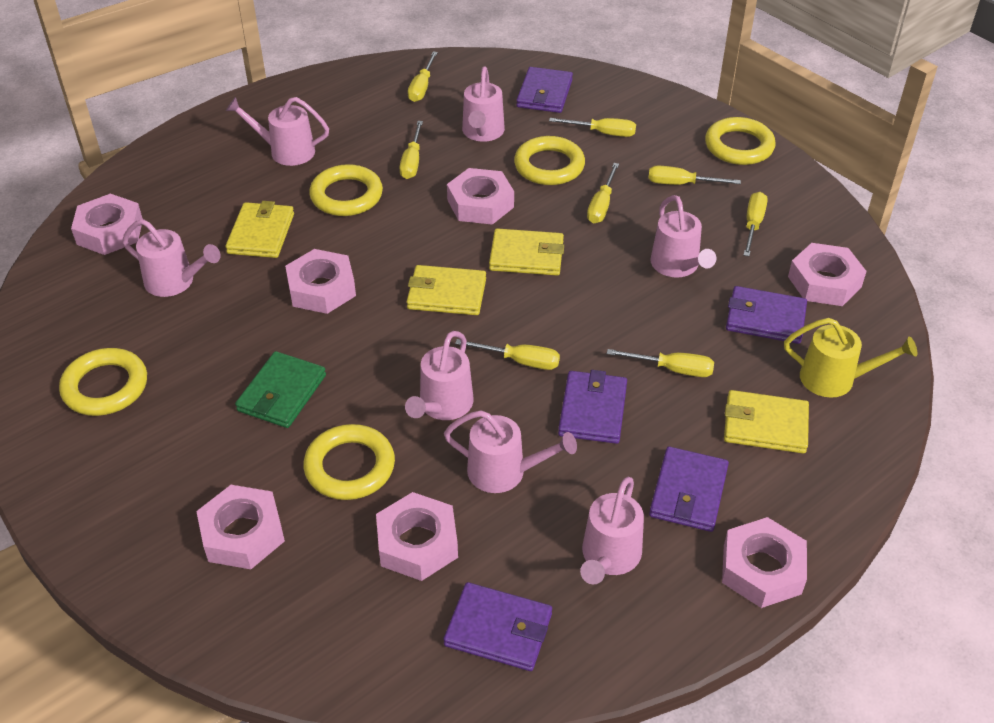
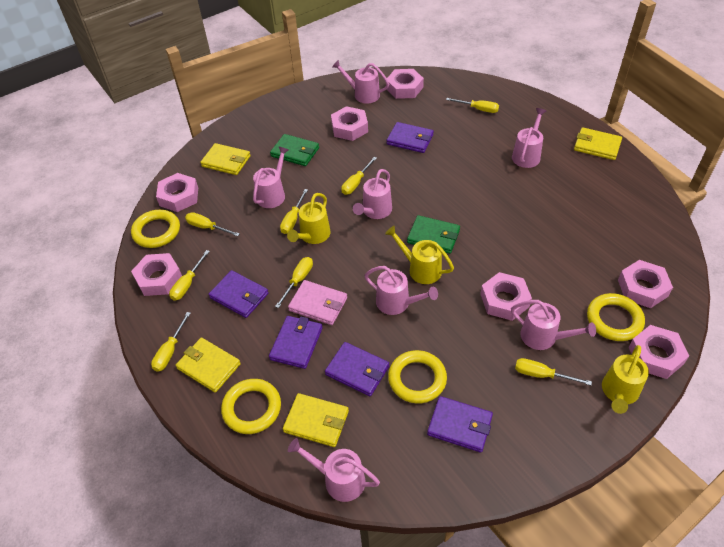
green wallet: [235,351,326,428] = 1 -> [270,134,319,166] [407,215,460,254] = 2
pink wallet: none = 0 -> [288,280,347,325] = 1
yellow ring: [59,348,147,416] [303,424,395,500] [309,164,383,216] [514,136,585,185] [705,117,776,165] = 5 -> [131,210,180,248] [221,379,281,434] [388,350,447,404] [587,293,645,341] = 4
yellow watering can: [784,318,917,398] = 1 -> [287,193,331,244] [385,226,454,284] [602,345,649,414] = 3

